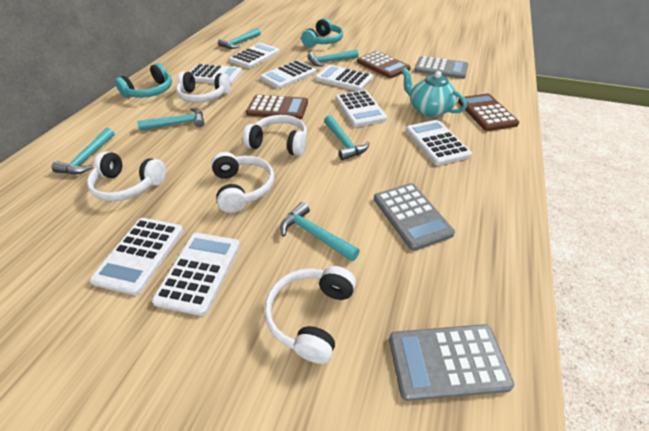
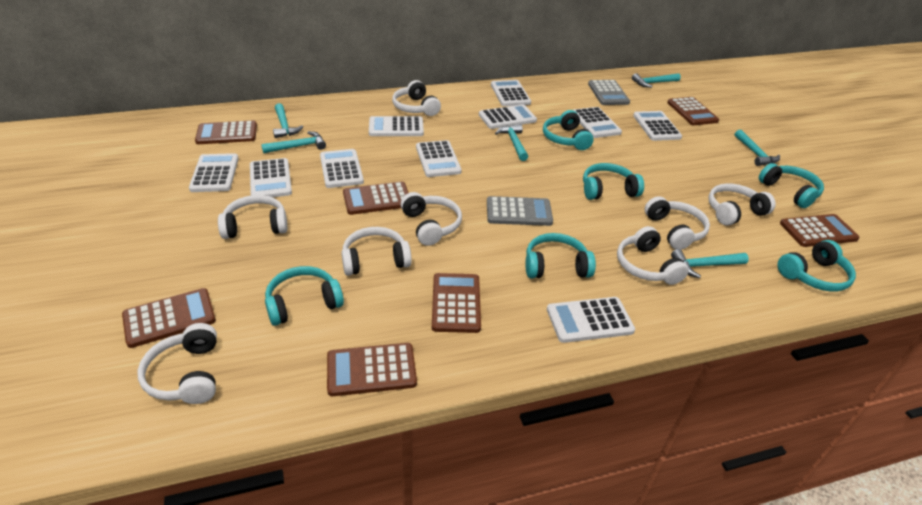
brown calculator: [246,95,308,119] [357,51,411,78] [458,93,519,131] = 3 -> [122,288,216,348] [195,121,257,144] [327,343,417,396] [343,182,408,215] [432,273,481,333] [667,97,719,125] [780,214,860,247] = 7
grey calculator: [374,183,455,251] [389,324,514,401] [414,56,468,79] = 3 -> [487,196,553,226] [588,80,630,105] = 2
turquoise headphones: [115,63,172,98] [301,18,343,47] = 2 -> [265,266,344,326] [525,233,596,278] [543,110,594,150] [583,163,644,200] [759,163,824,208] [777,240,856,292] = 6
turquoise teapot: [402,68,467,117] = 1 -> none = 0
white calculator: [90,218,184,295] [152,233,240,316] [190,64,242,85] [229,43,280,68] [260,60,316,89] [315,65,373,91] [336,90,387,127] [406,120,472,165] = 8 -> [189,153,239,192] [250,158,292,197] [320,149,364,188] [369,116,424,136] [416,140,462,177] [479,105,537,129] [491,80,531,106] [547,297,635,343] [573,107,622,138] [633,111,682,141] = 10
white headphones: [87,151,166,202] [176,72,231,103] [211,152,274,213] [243,115,307,156] [265,266,356,364] = 5 -> [137,323,217,404] [218,195,287,239] [341,227,412,276] [392,80,441,116] [401,192,462,246] [617,226,689,285] [645,196,710,250] [708,183,776,226] = 8

